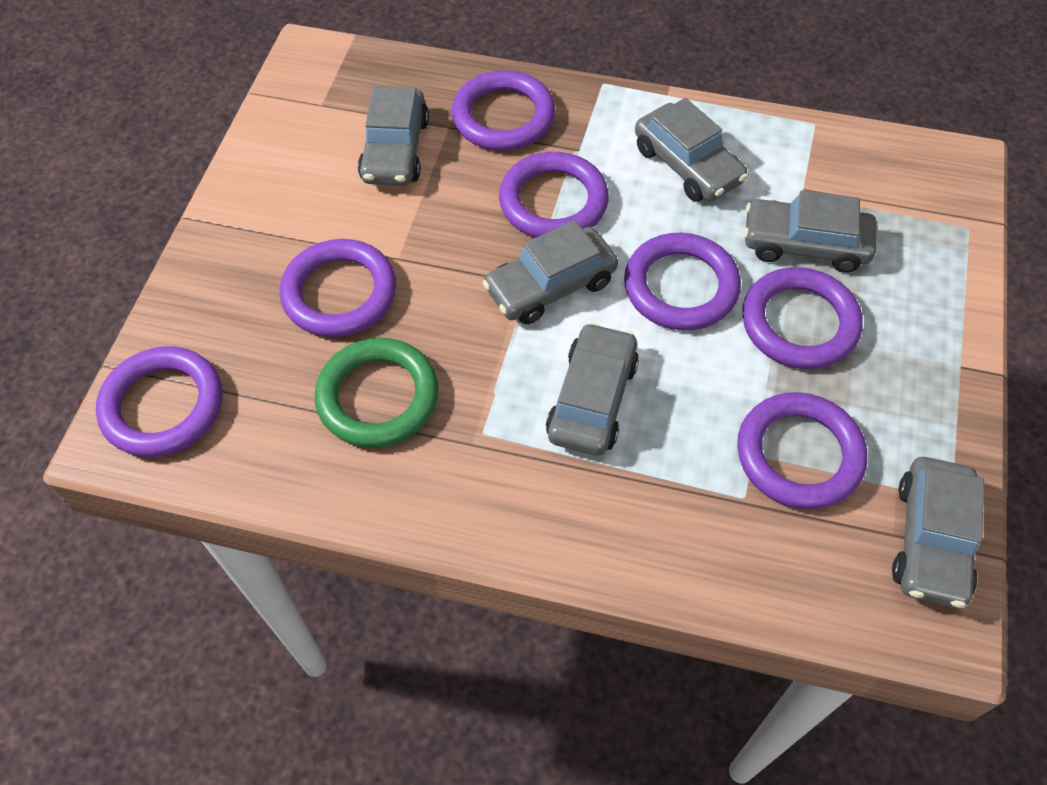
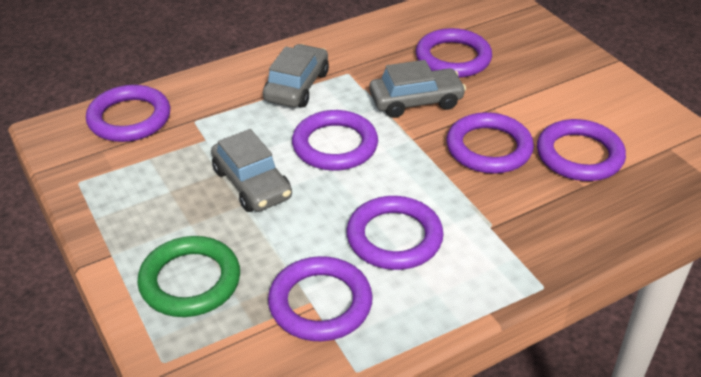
grey car: [358,86,429,186] [483,220,618,324] [546,322,639,456] [635,98,748,202] [744,190,876,273] [892,457,984,608] = 6 -> [211,129,292,212] [263,44,329,108] [369,60,466,118] = 3

